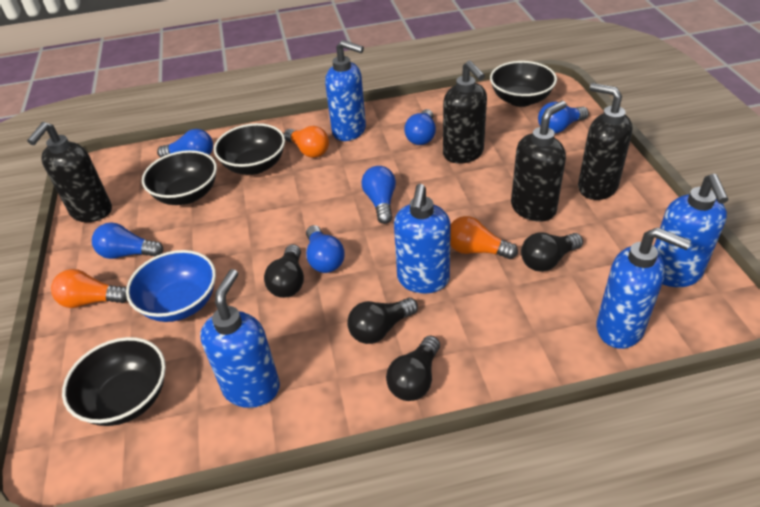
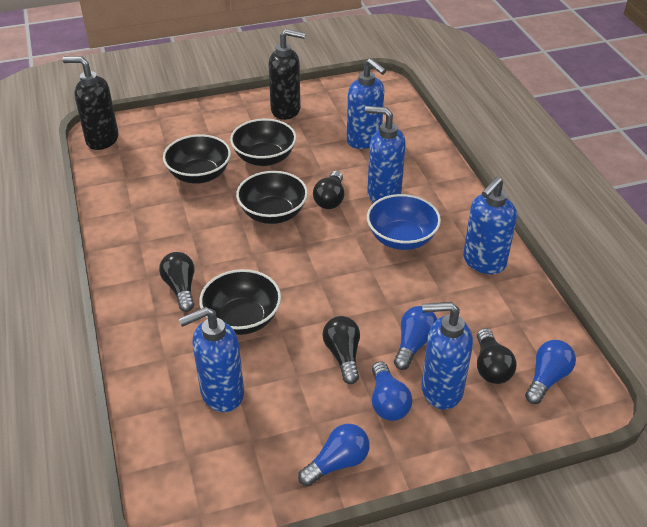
black soap dispenser: [27,122,112,222] [443,60,487,164] [511,101,567,222] [578,83,632,200] = 4 -> [62,56,118,150] [268,29,305,120] = 2
blue light bulb: [92,223,163,259] [157,129,213,158] [306,225,345,273] [361,166,396,224] [404,109,436,145] [538,102,589,133] = 6 -> [298,424,370,486] [372,362,412,421] [394,306,437,370] [525,340,576,404] = 4
orange light bulb: [51,269,127,308] [284,126,329,158] [450,216,518,259] = 3 -> none = 0

